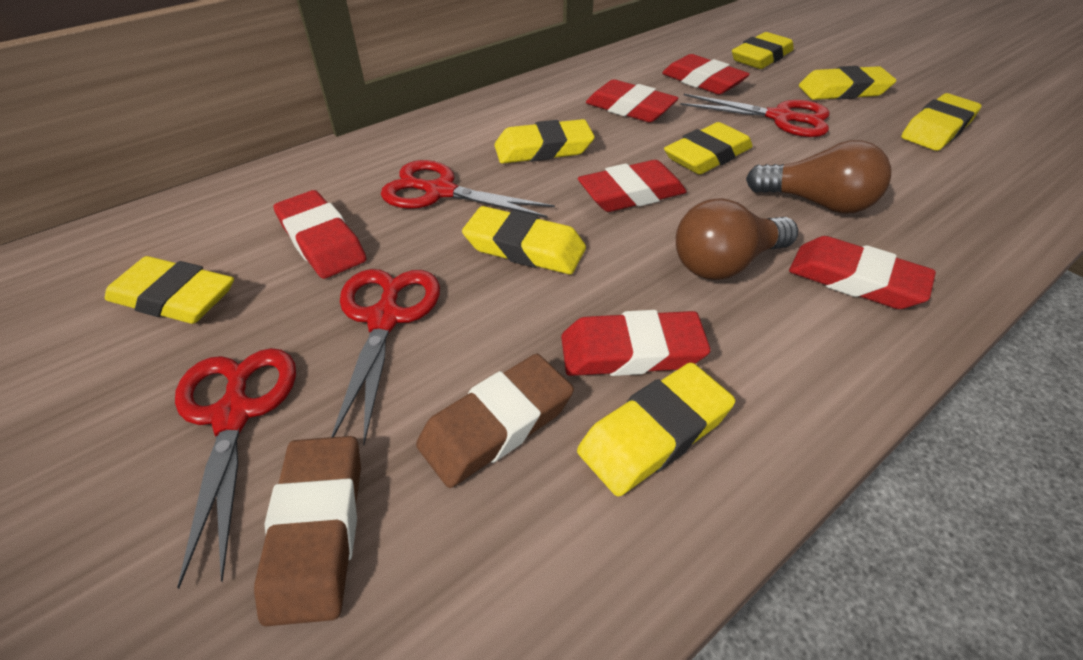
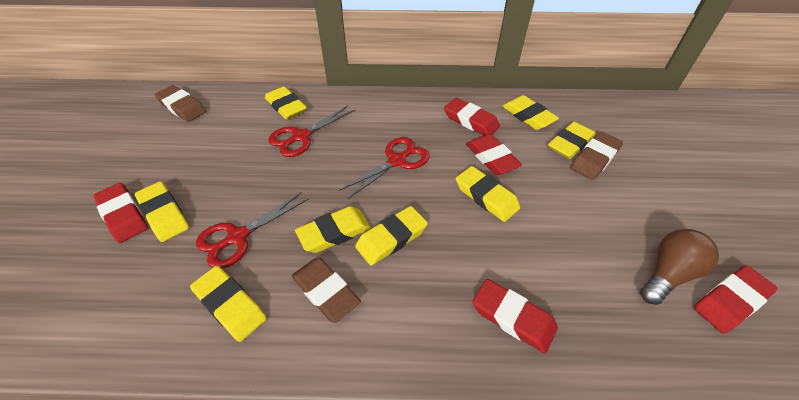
brown eraser: [254,436,361,626] [416,354,574,488] = 2 -> [154,85,206,122] [292,258,361,323] [571,131,623,180] = 3
brown light bulb: [676,198,798,280] [746,140,891,214] = 2 -> [640,229,719,305] = 1
red eraser: [273,190,367,279] [561,310,711,376] [578,160,687,212] [586,79,678,122] [662,54,750,95] [789,236,936,309] = 6 -> [93,183,148,243] [444,98,500,135] [466,134,522,175] [472,279,558,354] [694,265,777,334] = 5
red scissors: [175,348,296,589] [331,269,440,445] [381,160,555,218] [680,94,830,137] = 4 -> [196,192,309,268] [268,106,355,157] [339,137,429,199] = 3

